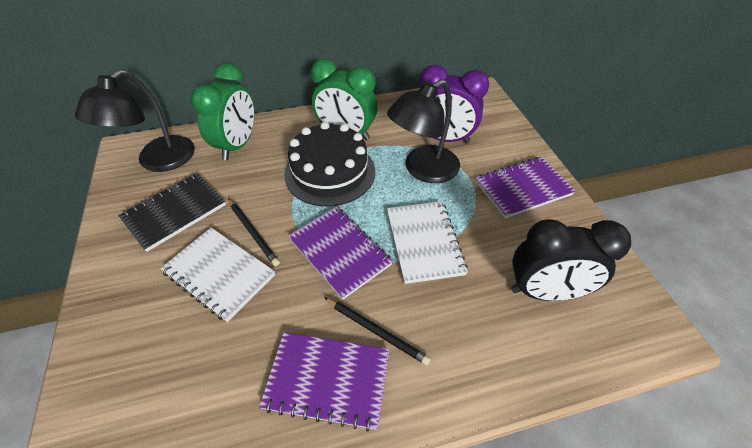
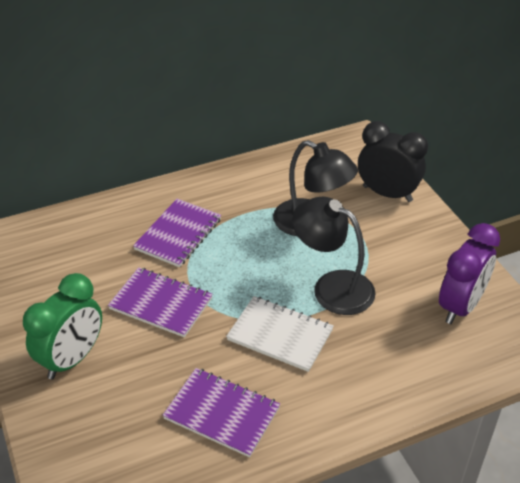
black cake: [284,122,375,206] = 1 -> none = 0
black notebook: [118,173,226,252] = 1 -> none = 0
black pencil: [228,198,280,266] [324,297,431,365] = 2 -> none = 0
green clock: [191,63,255,160] [311,59,378,140] = 2 -> [23,273,102,379] = 1
white notebook: [160,228,275,322] [387,201,468,284] = 2 -> [226,296,334,372] = 1

